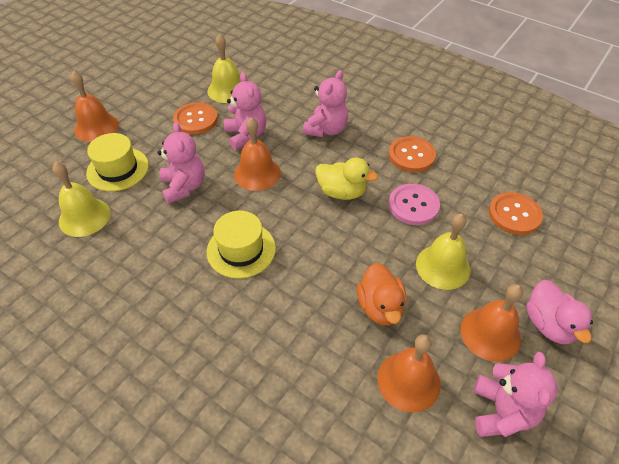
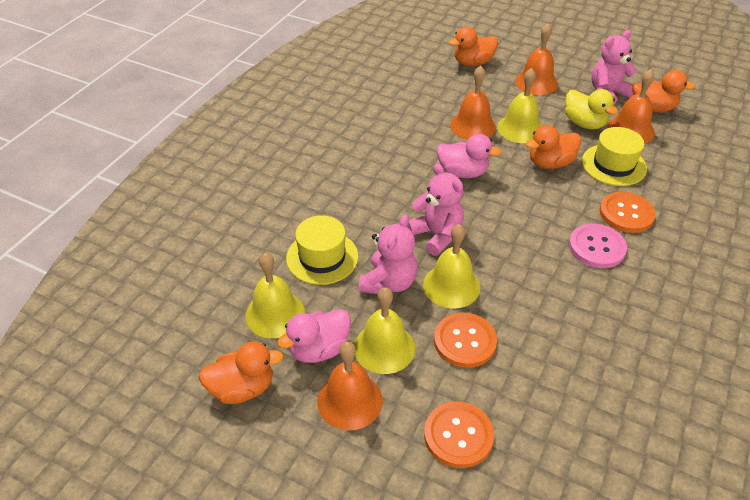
orange duck: [357,263,406,326] = 1 -> [199,342,284,404] [449,27,498,66] [526,125,581,169] [632,70,695,112] = 4
pink duck: [526,280,593,344] = 1 -> [277,309,351,363] [437,134,501,178] = 2
pink teddy bear: [157,122,205,204] [224,72,266,150] [303,70,348,137] [473,352,558,437] = 4 -> [359,214,418,294] [407,164,464,256] [591,30,637,105] = 3
yellow bell: [53,162,110,237] [207,34,241,103] [416,213,470,290] = 3 -> [246,253,305,338] [354,287,415,374] [423,224,480,309] [497,68,542,143] = 4

